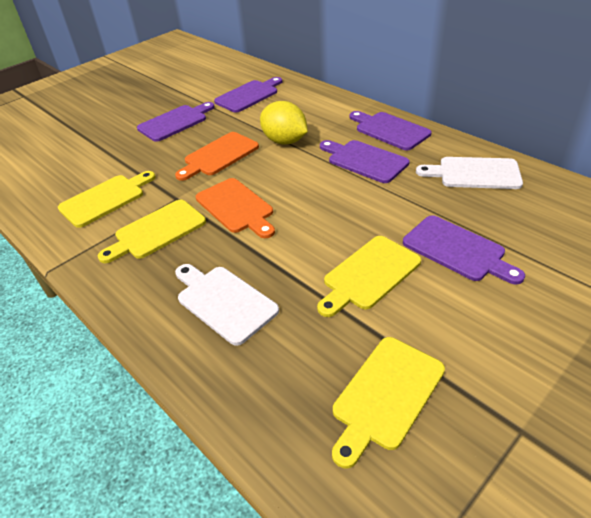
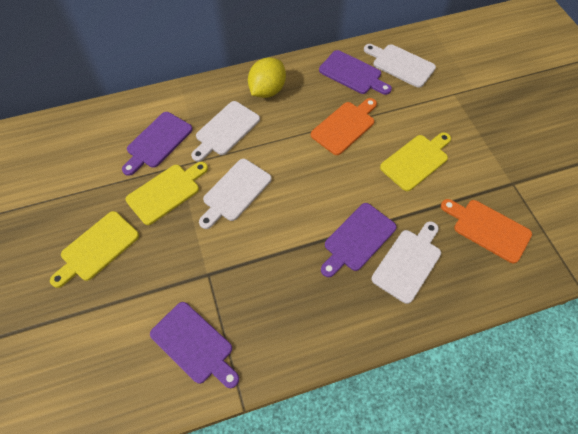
purple cutting board: [137,102,215,142] [214,77,282,113] [320,140,410,183] [349,111,432,150] [403,215,525,285] = 5 -> [122,112,193,176] [150,302,239,388] [319,50,392,95] [321,203,397,277] = 4
white cutting board: [175,264,279,346] [416,157,523,189] = 2 -> [191,101,260,162] [199,159,272,229] [364,44,436,88] [371,221,441,304] = 4
yellow cutting board: [58,171,155,228] [98,200,206,263] [317,236,421,317] [332,337,445,468] = 4 -> [50,211,139,288] [126,162,208,225] [380,132,451,191] = 3

